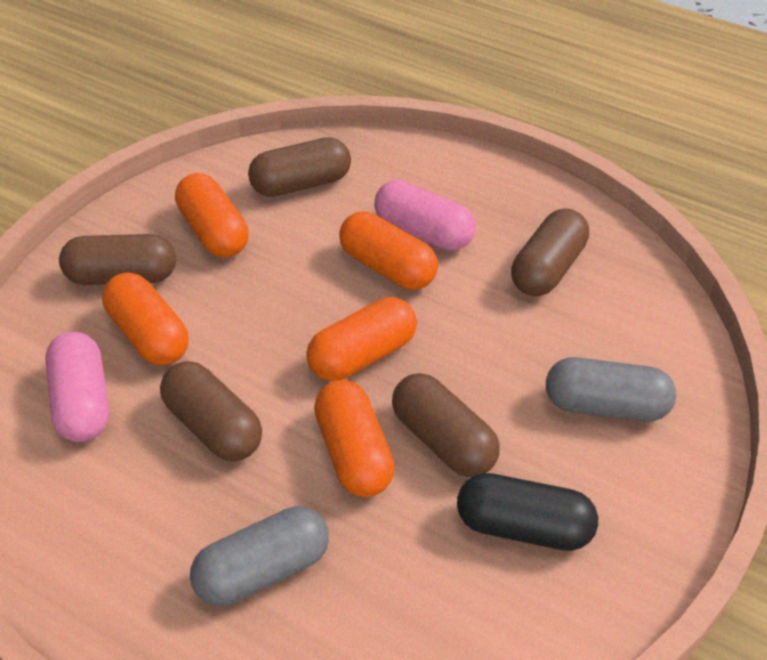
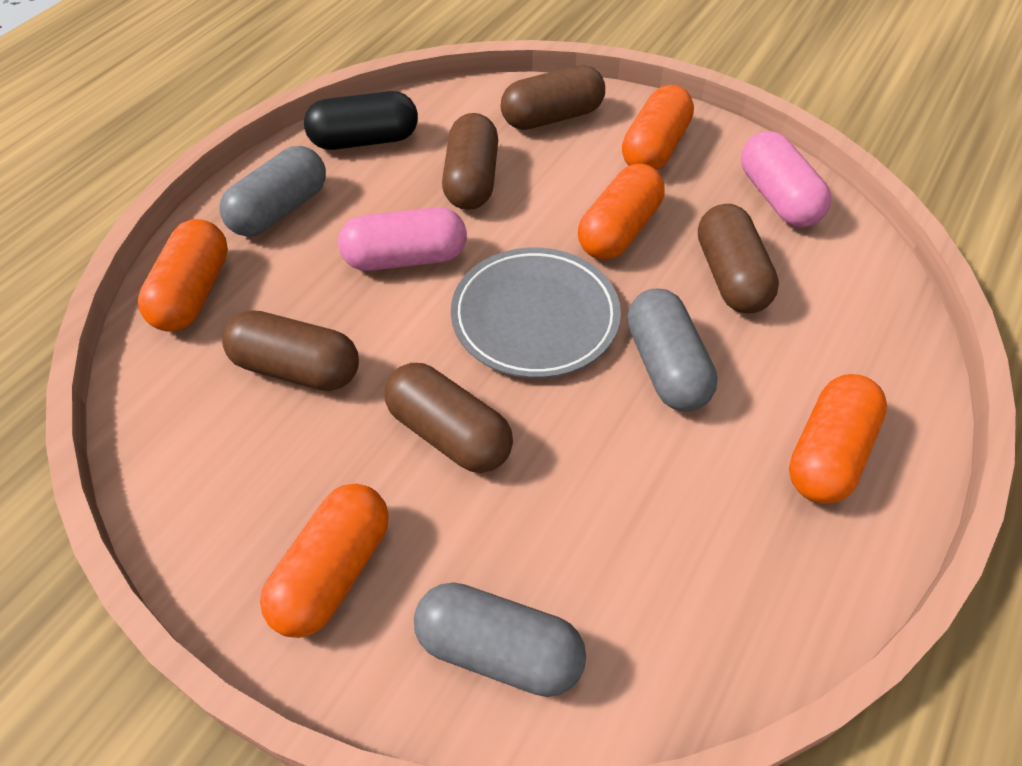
grey capsule: [190,506,329,606] [546,357,676,422] = 2 -> [219,146,326,237] [414,582,586,697] [627,289,718,412] = 3
grey plate: none = 0 -> [451,248,621,378] = 1

